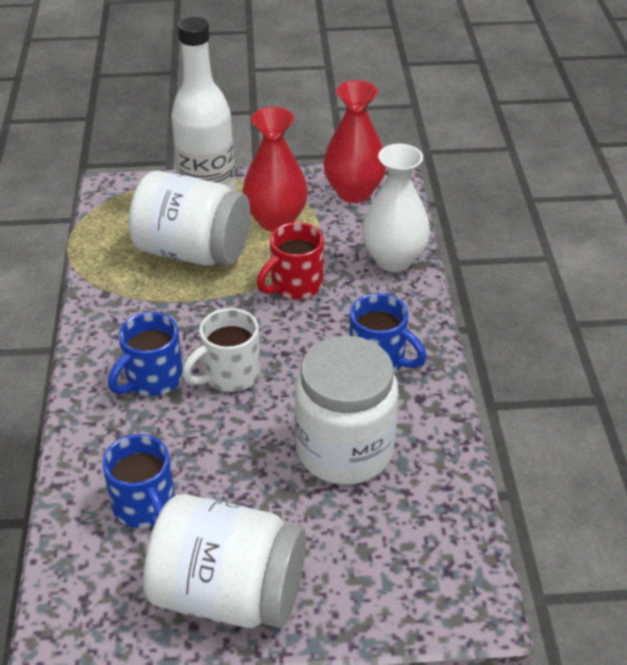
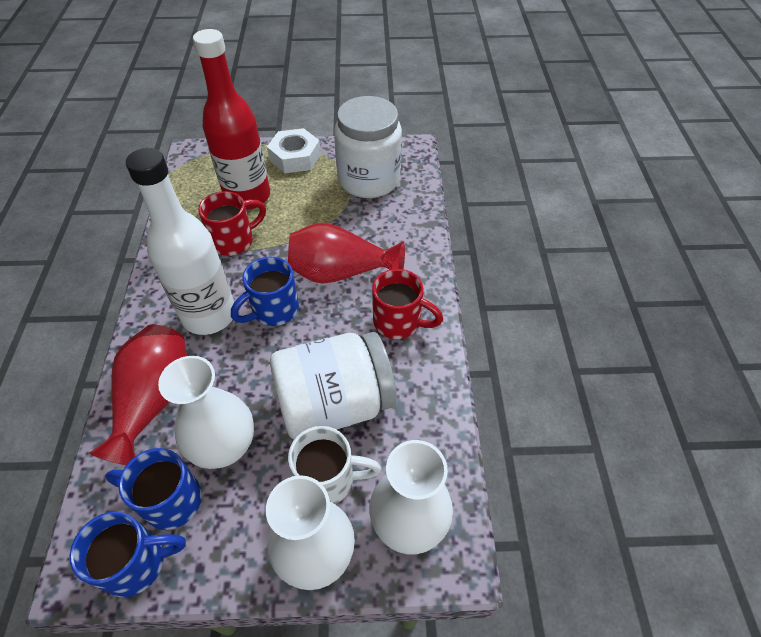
red bottle: none = 0 -> [193,29,270,210] = 1
red mug: [257,222,324,299] = 1 -> [198,191,266,256] [372,269,443,339] = 2
white jar: [128,171,250,266] [143,494,306,628] [295,336,399,485] = 3 -> [270,332,397,439] [334,96,402,198] = 2
white nut: none = 0 -> [267,128,321,173] = 1
white vase: [362,144,430,272] = 1 -> [158,356,254,469] [266,475,355,590] [369,440,453,554] = 3

